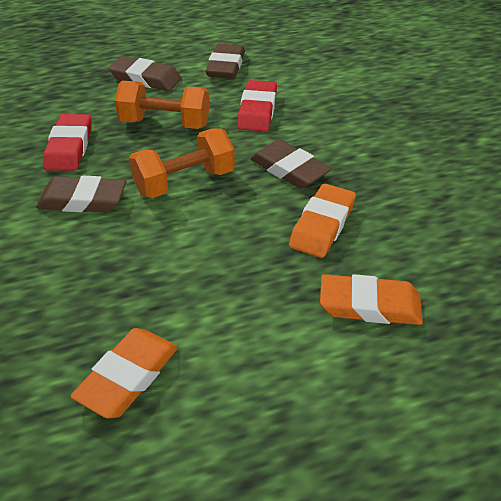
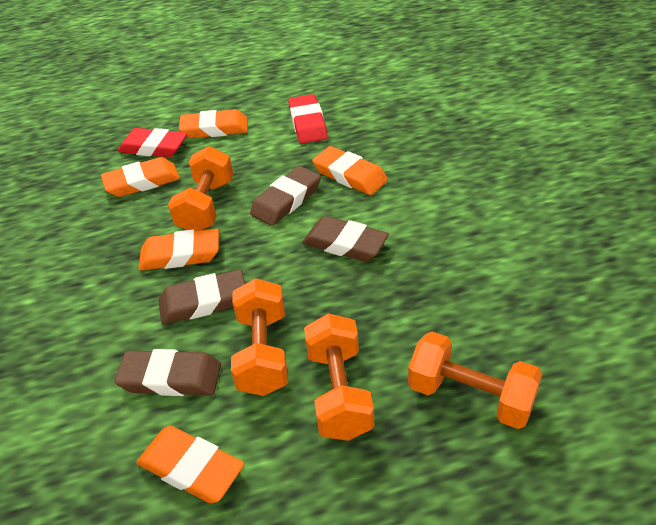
orange dumbbell: [115,81,209,129] [129,129,235,198] = 2 -> [168,146,233,231] [231,278,288,396] [304,313,374,441] [408,332,542,429] = 4
orange eraser: [70,328,178,418] [289,183,356,258] [320,274,423,325] = 3 -> [101,157,180,197] [136,426,245,503] [138,228,219,271] [179,109,248,138] [312,146,388,195] = 5

